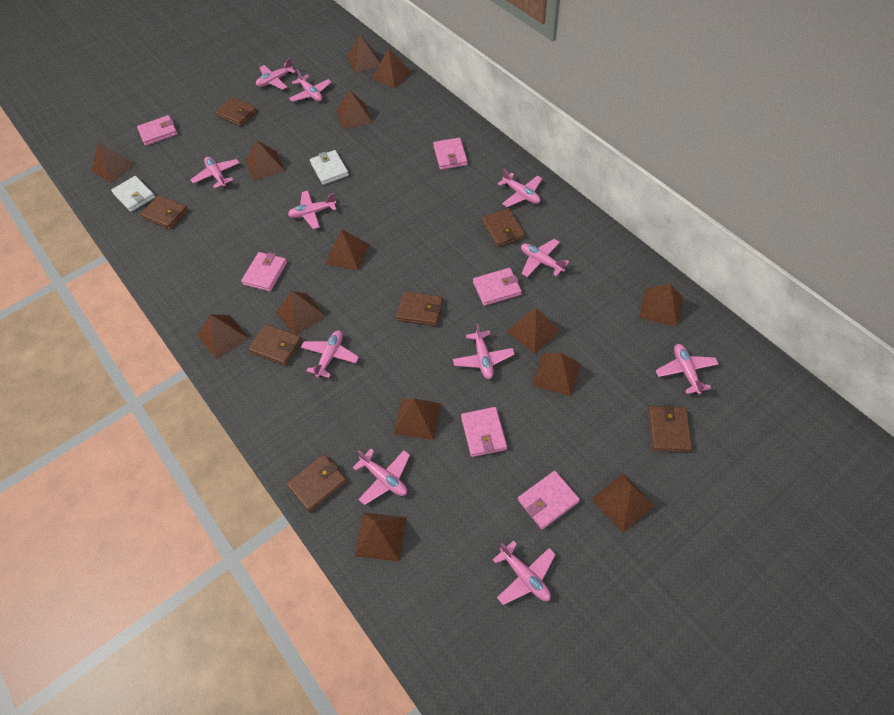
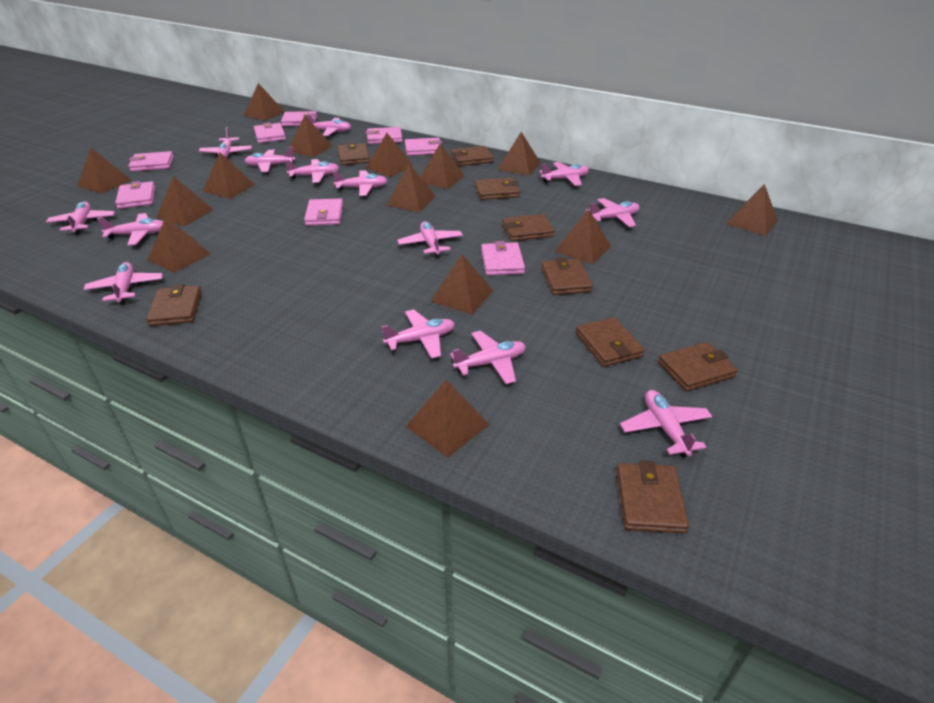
brown wallet: [140,195,188,230] [215,97,257,127] [249,324,302,366] [286,454,347,512] [396,291,443,326] [482,208,525,247] [648,404,692,452] = 7 -> [146,284,202,326] [337,142,370,165] [451,146,494,166] [475,177,520,200] [502,214,555,241] [541,257,593,295] [576,317,645,367] [616,460,689,533] [658,342,738,391] = 9
pink plane: [190,157,239,189] [256,58,296,90] [288,191,336,229] [289,69,332,102] [301,330,359,378] [353,449,410,505] [453,323,515,379] [493,540,556,605] [498,169,542,207] [521,239,569,277] [656,344,719,395] = 11 -> [46,202,115,235] [84,262,163,305] [97,213,163,246] [199,127,252,158] [245,147,296,172] [285,159,339,183] [306,114,352,136] [332,170,388,196] [381,309,455,359] [397,221,463,258] [450,331,526,384] [539,162,589,186] [585,198,639,227] [620,390,712,457] = 14
pink wallet: [137,115,178,146] [241,252,287,292] [433,138,468,170] [461,407,507,457] [473,268,522,306] [518,471,580,529] = 6 -> [115,181,155,209] [128,151,174,172] [254,122,286,143] [281,111,317,126] [304,198,343,226] [366,127,403,144] [405,138,442,156] [481,241,525,275] = 8
white wallet: [111,176,155,212] [310,150,349,185] = 2 -> none = 0

